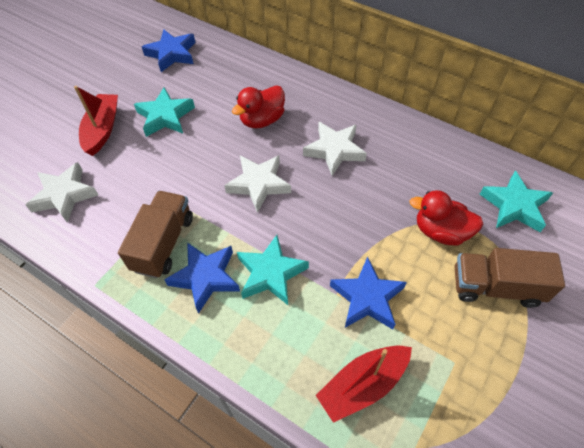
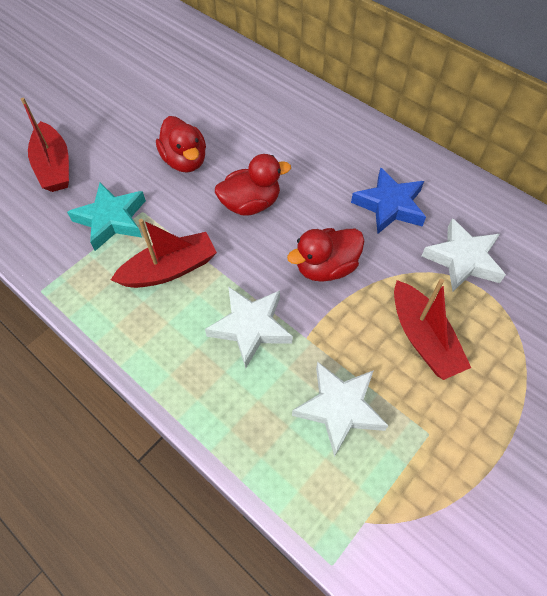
blue star: [142,29,196,72] [164,242,240,314] [330,256,407,329] = 3 -> [351,167,426,234] = 1
brown truck: [118,191,193,278] [455,248,565,308] = 2 -> none = 0
red boat: [74,86,118,156] [315,345,412,423] = 2 -> [21,98,69,192] [111,219,217,288] [394,279,471,380] = 3
red duck: [232,85,285,128] [409,190,483,245] = 2 -> [156,116,206,173] [215,154,291,216] [287,228,364,282] = 3
turquoise star: [134,87,195,137] [237,235,309,305] [480,171,553,232] = 3 -> [67,182,146,251] = 1

